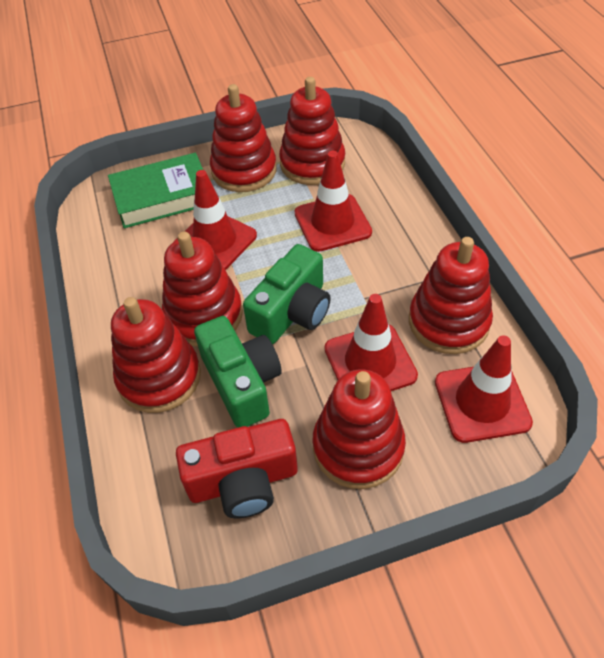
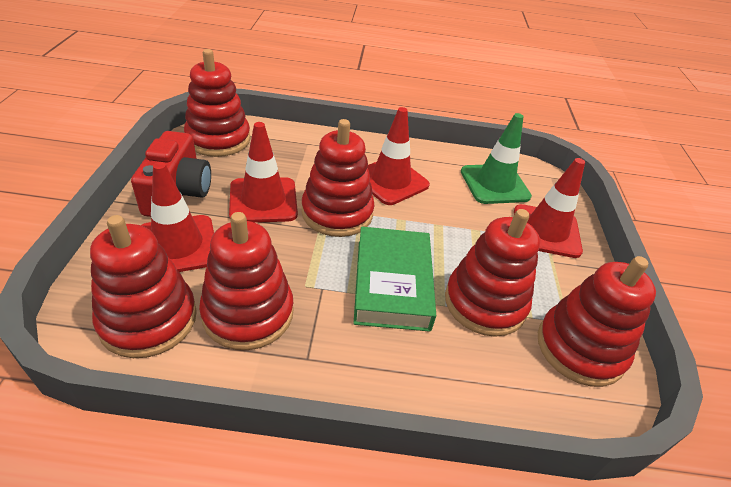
green camera: [194,316,282,428] [243,244,331,344] = 2 -> none = 0
green traffic cone: none = 0 -> [461,113,532,204] = 1

